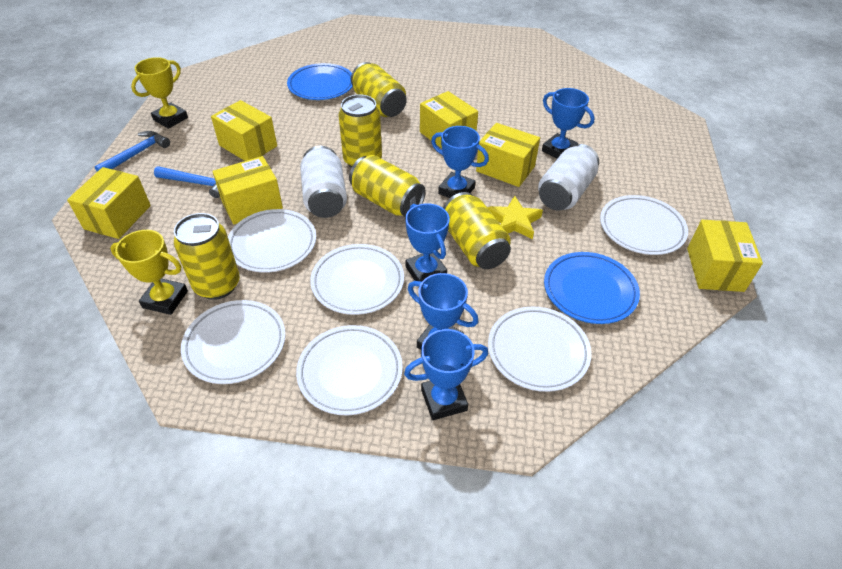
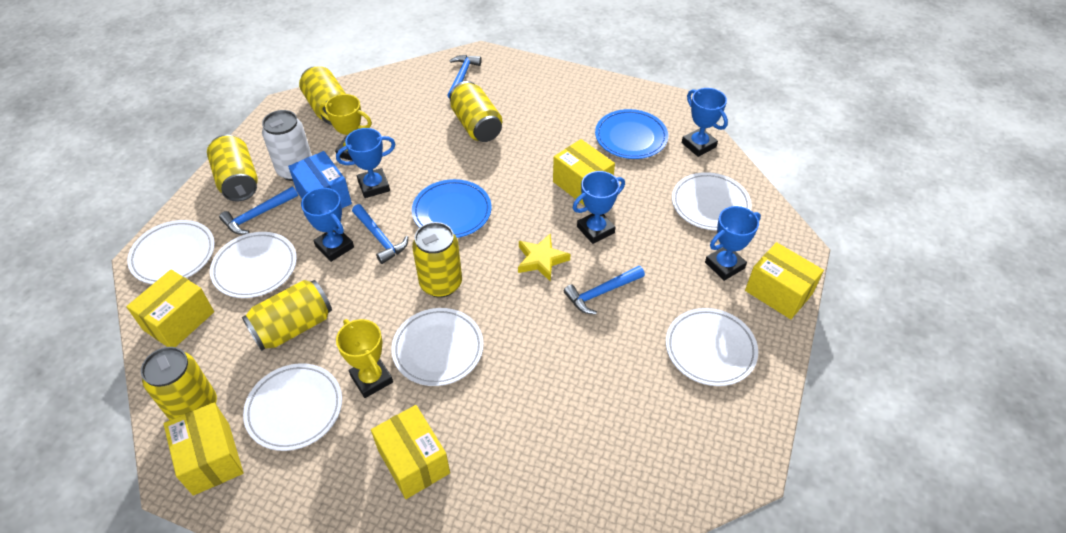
blue box: none = 0 -> [288,151,352,208] = 1
blue hammer: [94,131,170,172] [154,166,220,198] = 2 -> [219,187,298,235] [352,204,408,264] [447,55,482,98] [564,266,645,315] = 4
white can: [300,146,347,218] [538,144,599,210] = 2 -> [262,110,312,181] = 1
yellow box: [67,167,151,239] [211,100,277,161] [213,156,283,224] [420,91,478,148] [476,123,540,187] [687,220,763,292] = 6 -> [126,269,214,347] [163,402,243,496] [371,405,450,499] [553,139,615,206] [745,242,824,319] = 5
yellow can: [174,213,240,300] [339,94,382,168] [349,155,426,217] [351,62,407,117] [443,192,511,269] = 5 -> [141,347,217,420] [207,135,258,201] [242,280,332,351] [299,66,346,125] [412,222,462,298] [449,81,502,142] = 6

